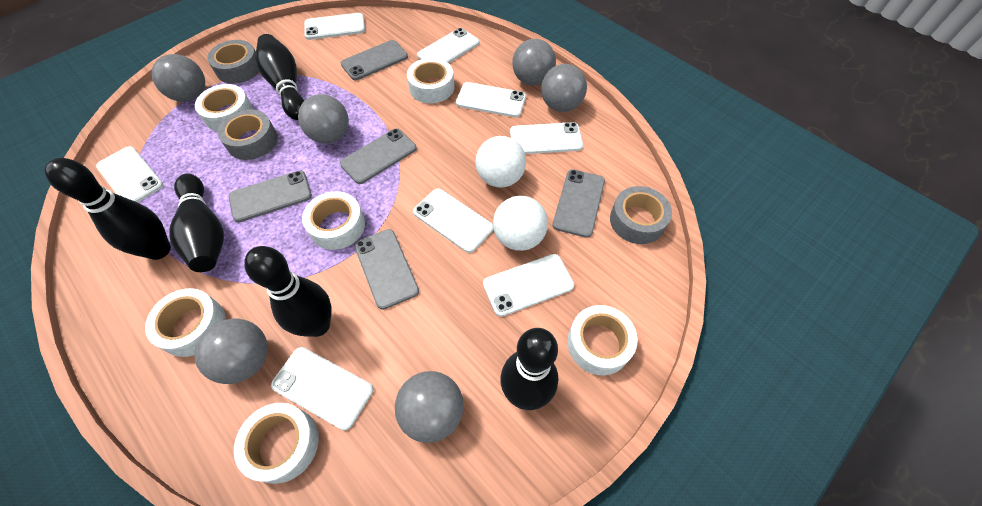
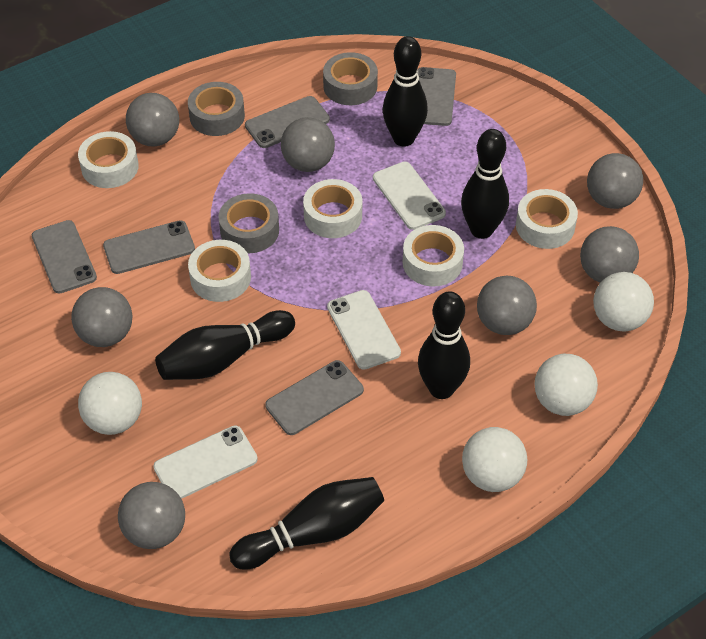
grey ball: [152,54,205,102] [194,319,268,384] [298,94,349,144] [395,371,463,443] [512,39,556,86] [541,64,587,112] = 6 -> [71,287,132,347] [118,482,185,549] [126,93,179,147] [281,117,335,172] [477,276,537,335] [580,226,639,282] [587,153,643,209] = 7
white ball: [475,136,526,188] [493,196,548,251] = 2 -> [78,372,142,435] [462,427,527,492] [535,354,598,416] [593,272,654,332] = 4
white phone: [96,146,164,202] [271,347,373,430] [304,13,365,40] [413,188,494,253] [417,28,480,63] [456,82,526,117] [483,254,574,317] [510,122,583,154] = 8 -> [153,426,258,499] [327,290,401,370] [373,162,446,230] = 3
white tape: [145,288,226,357] [195,84,253,132] [234,403,319,484] [302,191,365,250] [407,58,454,103] [567,305,638,375] = 6 -> [78,131,139,188] [188,240,251,302] [303,179,362,238] [403,225,464,287] [516,189,578,249] = 5

